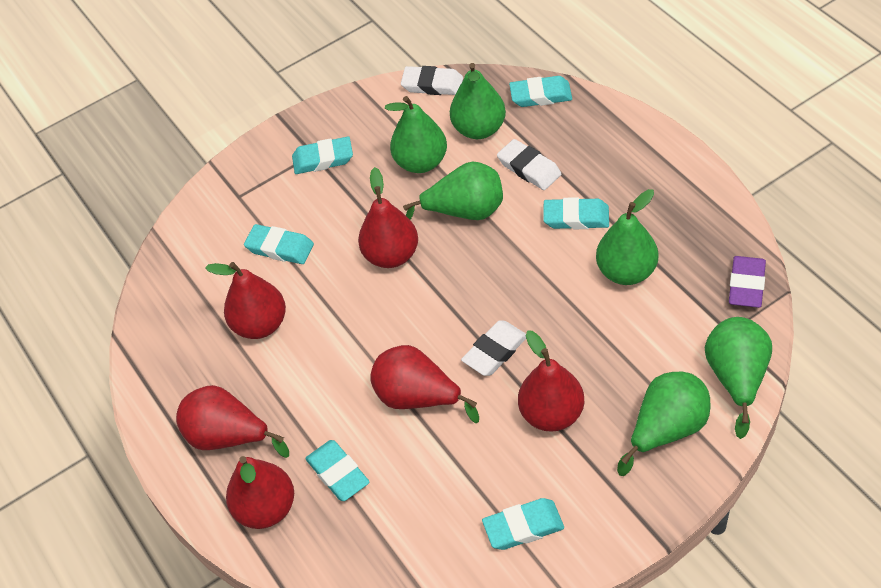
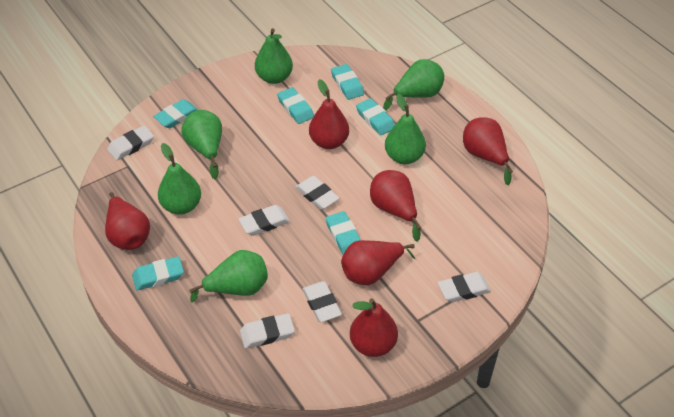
purple eraser: [729,256,766,308] = 1 -> none = 0
white eraser: [401,66,463,95] [461,320,526,376] [497,139,561,190] = 3 -> [107,125,154,160] [238,205,290,236] [240,313,295,348] [295,176,340,210] [303,281,342,322] [438,272,491,302] = 6

